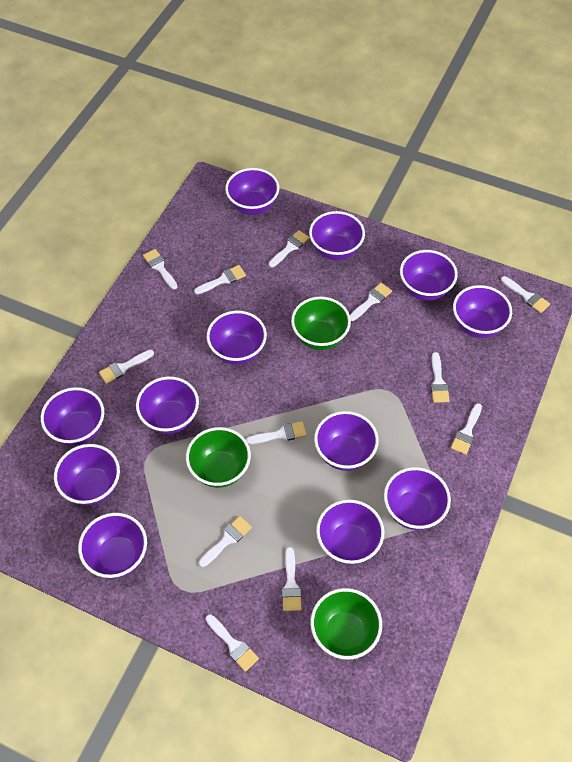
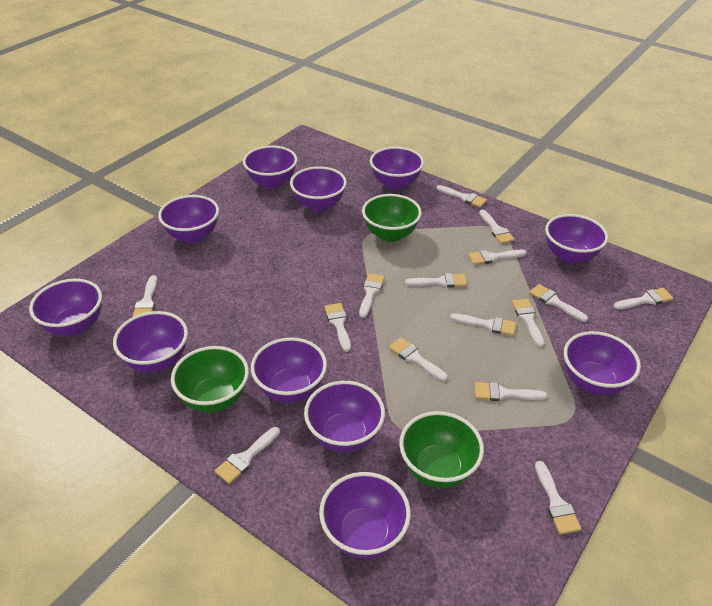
purple bowl: [41,387,104,446] [54,444,120,505] [78,513,147,579] [136,376,199,434] [207,311,267,365] [225,168,279,215] [309,211,365,260] [314,411,379,471] [316,499,384,565] [384,467,451,530] [400,250,458,301] [453,285,512,338] = 12 -> [29,279,102,336] [113,311,188,373] [158,195,219,243] [243,145,297,189] [251,337,327,403] [290,166,347,212] [304,381,385,452] [319,472,411,559] [370,147,424,190] [545,214,608,264] [564,331,641,395] = 11
white brush: [99,350,154,384] [143,249,178,290] [194,265,246,295] [199,516,252,567] [206,614,259,672] [246,421,307,444] [269,230,310,267] [282,547,302,611] [350,283,392,321] [431,352,450,403] [451,403,482,455] [501,276,550,313] = 12 -> [132,275,157,317] [215,427,280,484] [324,303,351,352] [359,273,385,318] [389,338,448,381] [405,273,467,288] [437,185,487,208] [450,313,516,336] [468,250,527,265] [475,382,547,401] [479,209,515,244] [512,299,544,347] [529,284,588,322] [535,461,582,535] [613,288,674,309] = 15

